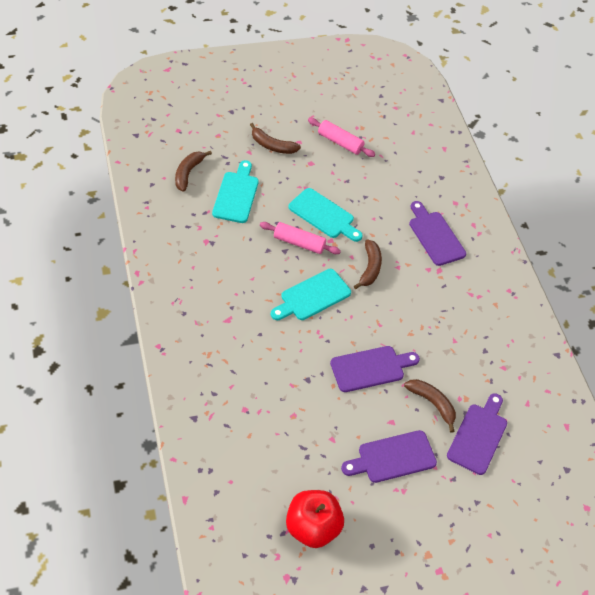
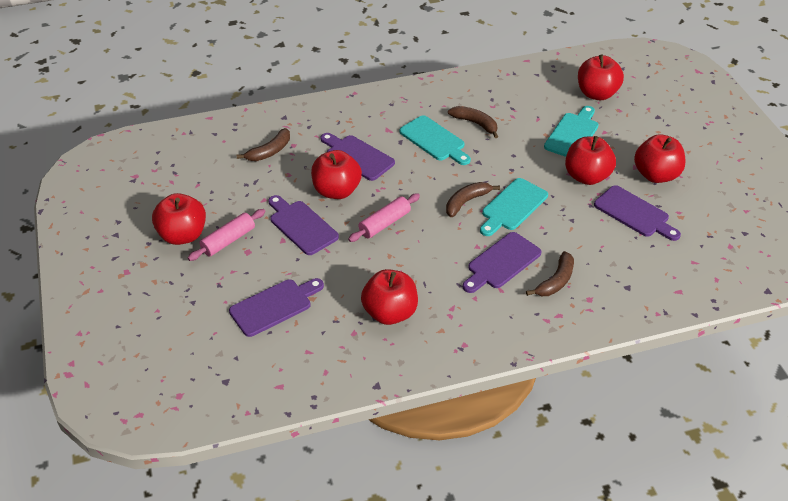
purple cutting board: [330,346,420,392] [341,430,437,483] [409,201,466,266] [447,393,507,475] = 4 -> [229,278,324,337] [268,195,339,255] [320,133,395,181] [463,232,542,293] [594,185,681,241] = 5
red apple: [286,490,344,548] = 1 -> [152,193,206,245] [311,150,362,199] [361,269,418,325] [565,136,616,185] [578,54,624,100] [634,134,686,183] = 6

